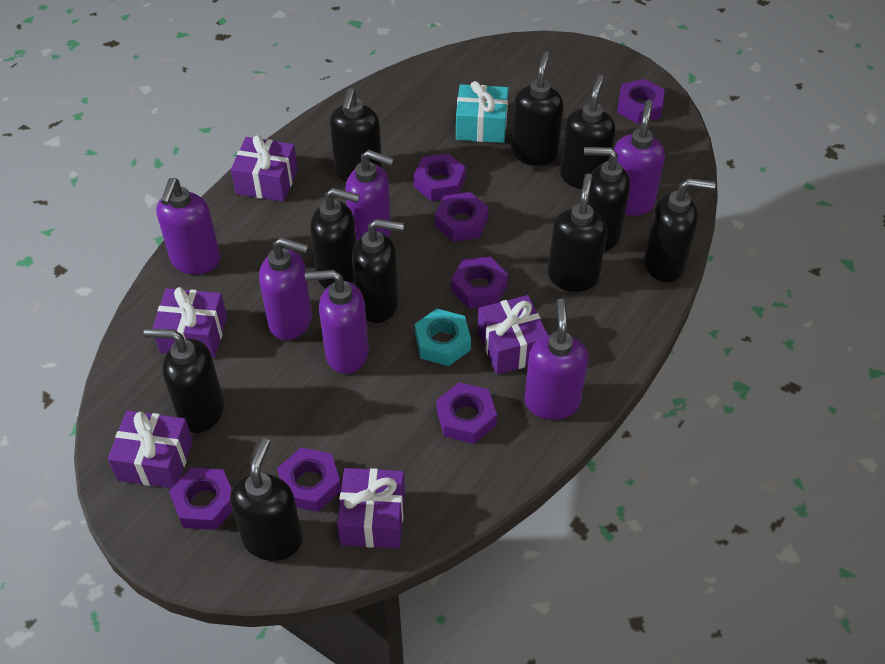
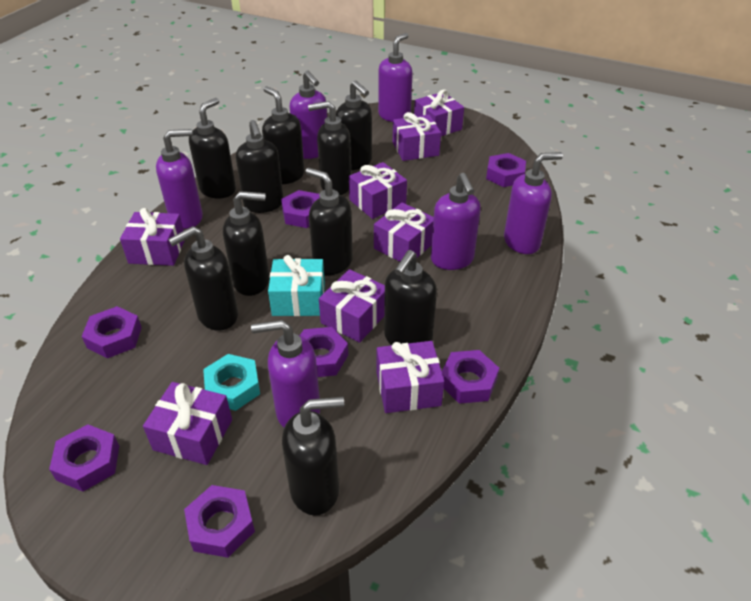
purple gift: [108,410,193,488] [152,287,227,358] [231,135,298,202] [337,468,405,548] [478,295,548,374] = 5 -> [120,208,185,266] [143,382,232,465] [319,269,385,343] [349,162,407,219] [374,203,434,262] [377,341,444,413] [393,112,441,161] [414,89,464,136] = 8

